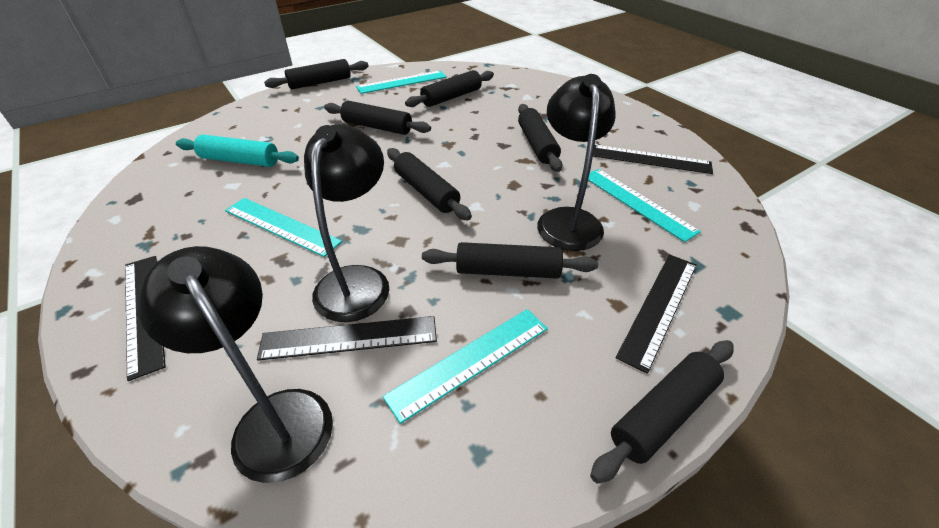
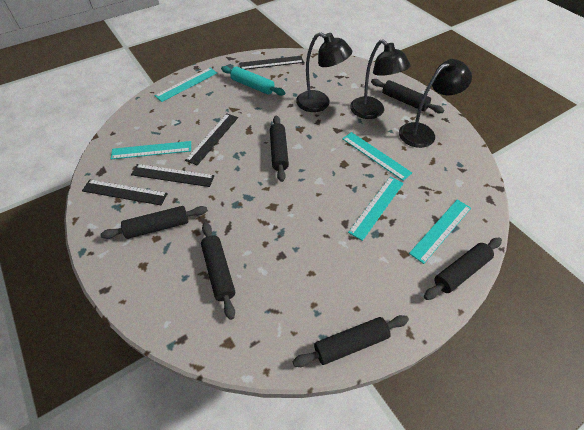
black rolling pin: [264,59,369,89] [324,101,431,135] [387,148,472,220] [405,70,494,107] [422,242,598,279] [518,104,562,172] [590,340,734,484] = 7 -> [100,206,208,239] [201,222,235,320] [270,116,289,182] [293,315,409,367] [371,79,444,113] [424,238,502,300] = 6
turquoise ruler: [225,198,342,257] [356,71,447,94] [382,309,548,424] [588,169,701,242] = 4 -> [111,141,191,159] [155,68,217,102] [342,132,412,181] [348,177,404,241] [409,199,471,264] = 5

